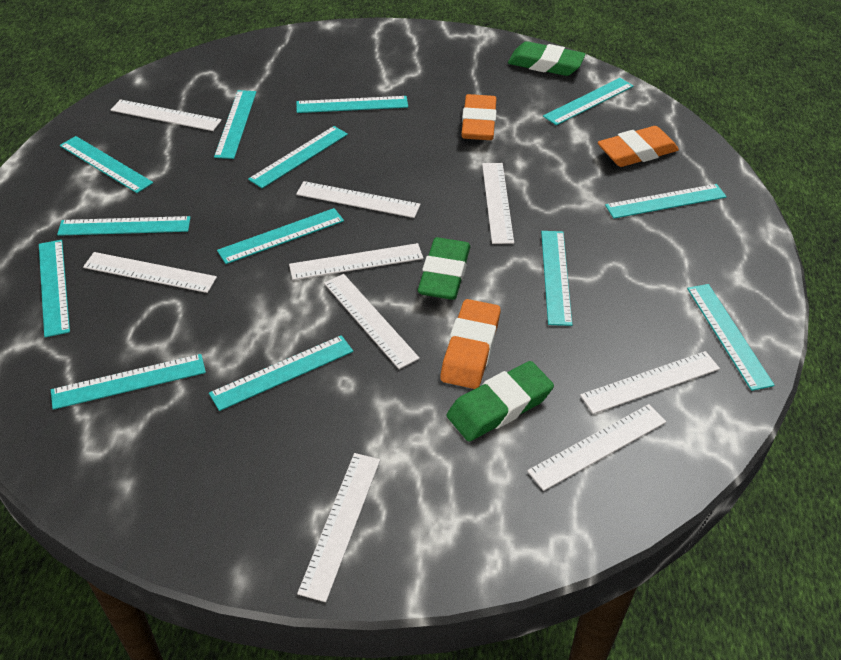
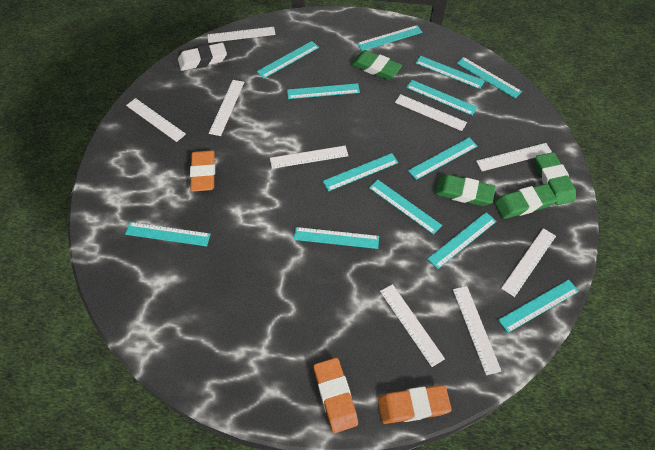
green eraser: [418,237,470,300] [447,361,554,441] [508,41,586,76] = 3 -> [351,50,402,80] [435,175,496,206] [494,184,557,219] [535,152,576,205] = 4
white eraser: none = 0 -> [178,43,227,71] = 1

